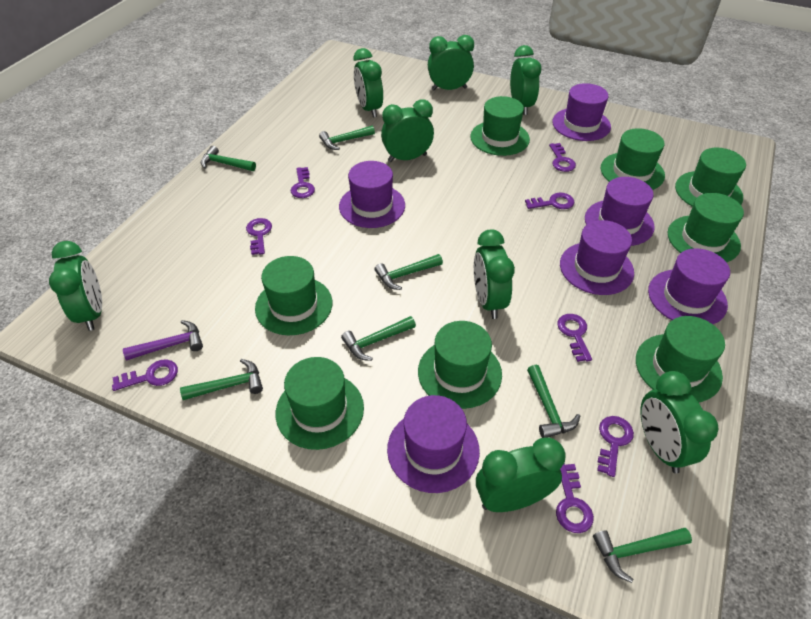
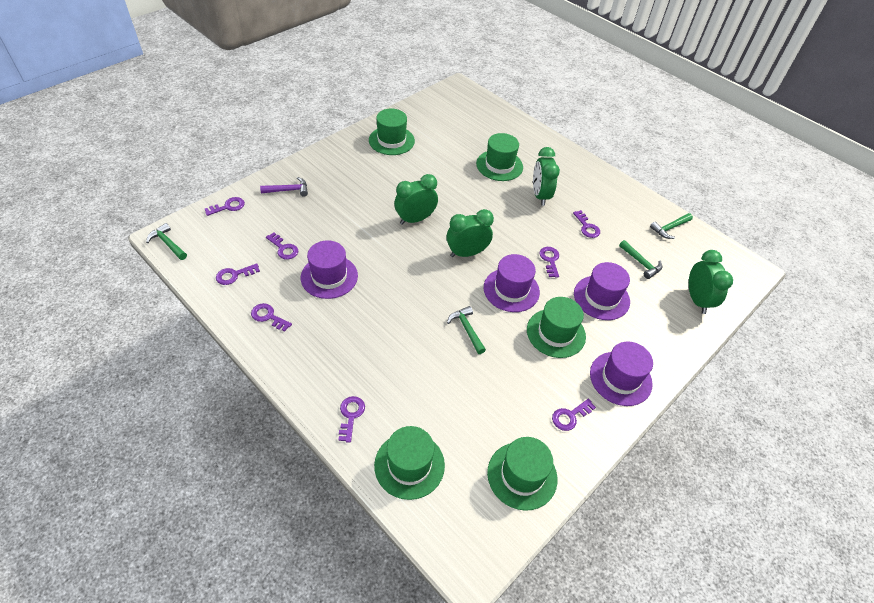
green clock: [49,241,102,331] [354,48,383,118] [381,99,434,162] [428,35,474,90] [474,230,515,319] [476,438,566,512] [510,45,541,115] [640,371,718,473] = 8 -> [394,174,438,225] [447,209,494,257] [533,147,560,206] [689,250,733,314] = 4
green hammer: [180,359,263,400] [201,146,256,171] [319,125,375,150] [341,316,416,361] [374,254,443,290] [527,365,580,438] [593,528,692,583] = 7 -> [146,223,187,260] [447,306,486,354] [619,240,662,279] [650,213,693,239] = 4
green hat: [255,256,332,335] [276,357,364,450] [418,321,502,409] [470,96,530,156] [601,128,665,190] [636,316,725,402] [667,193,744,262] [675,148,746,207] = 8 -> [369,109,415,155] [374,426,445,500] [476,133,523,181] [487,437,557,511] [527,297,586,358] = 5
purple hat: [339,161,405,228] [387,395,480,493] [552,83,611,141] [560,220,634,295] [585,177,655,246] [648,248,730,324] = 6 -> [301,240,358,299] [484,254,540,312] [574,262,630,320] [590,341,653,406] = 4

